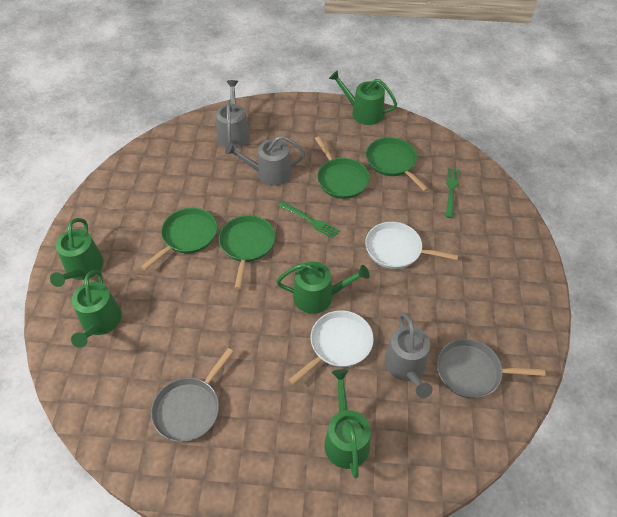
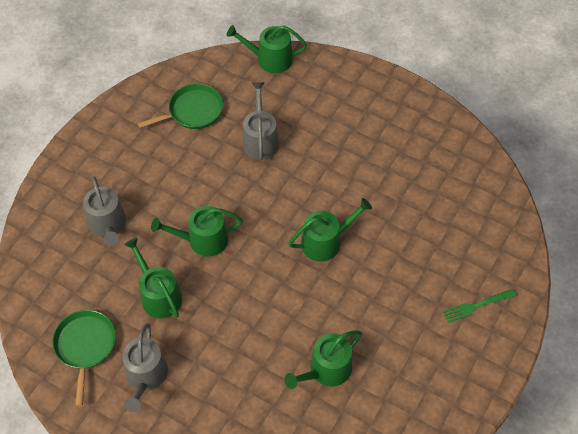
green fork: [278,201,339,239] [446,168,459,218] = 2 -> [442,289,517,323] = 1
green pan: [141,208,217,270] [219,215,275,289] [315,136,370,199] [366,137,428,192] = 4 -> [52,310,116,406] [138,84,223,129] = 2
grey pan: [151,348,234,442] [437,339,545,398] = 2 -> none = 0
white pan: [289,311,374,385] [365,222,458,269] = 2 -> none = 0

